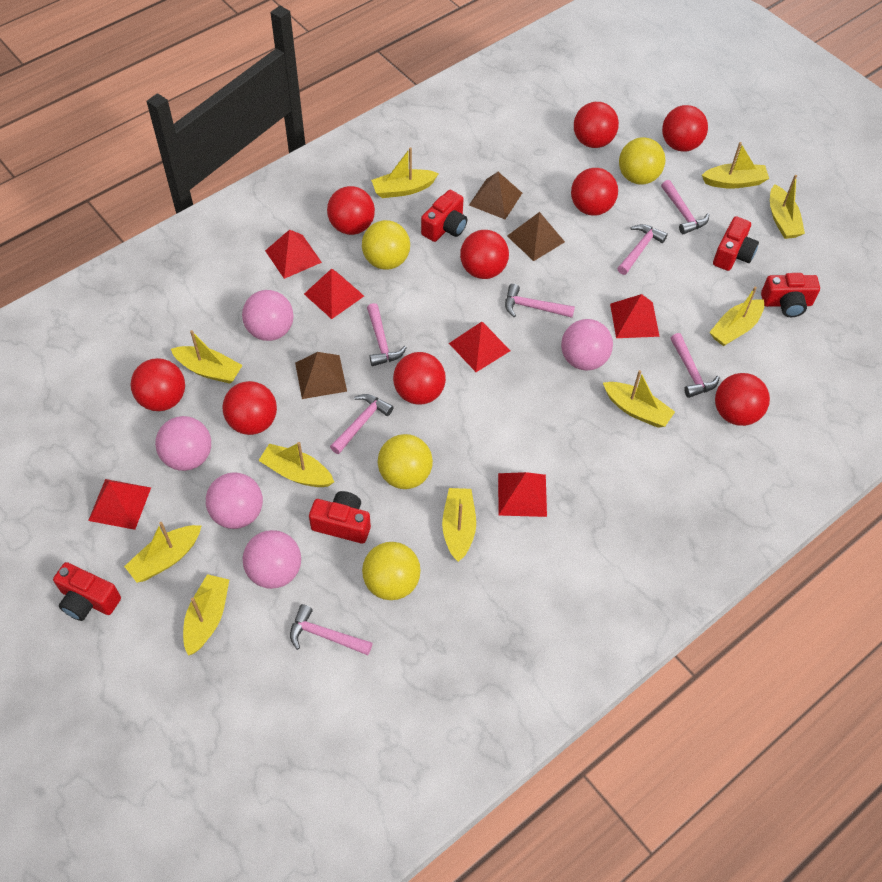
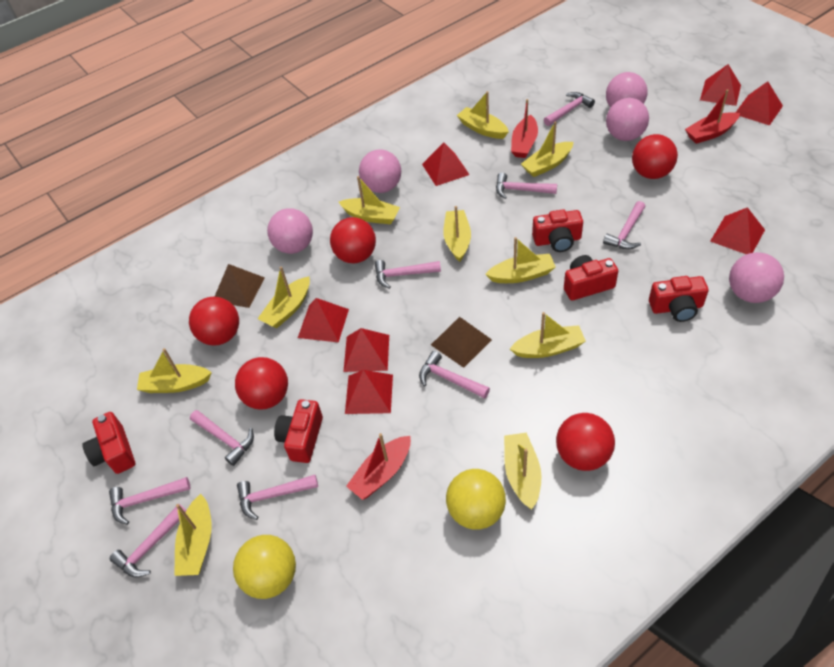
brown pyramid: [295,352,347,399] [469,172,522,219] [507,212,565,261] = 3 -> [214,264,265,308] [431,317,492,368] = 2
pink hammer: [290,604,372,655] [330,394,394,454] [367,303,407,366] [505,284,575,318] [617,224,668,275] [661,180,709,234] [670,333,720,398] = 7 -> [109,477,191,525] [110,504,187,578] [190,410,254,466] [237,475,318,520] [375,260,441,289] [419,351,490,399] [496,172,557,199] [544,92,595,126] [603,201,645,249] = 9
red ball: [130,358,185,411] [222,381,277,435] [327,186,375,235] [393,352,446,405] [460,230,509,279] [571,168,618,216] [574,102,619,148] [662,105,708,152] [715,373,770,426] = 9 -> [189,297,239,345] [235,357,288,410] [330,217,376,263] [556,413,615,471] [632,134,678,179] = 5
red boat: none = 0 -> [346,433,411,500] [511,99,538,158] [685,89,740,144] = 3
red pyramid: [88,479,151,530] [265,229,322,279] [304,269,364,319] [449,322,510,372] [498,472,547,517] [610,294,660,338] = 6 -> [298,298,349,342] [343,328,389,372] [345,370,393,414] [422,142,470,186] [700,64,741,106] [710,207,765,254] [735,81,783,126] = 7
yellow ball: [362,220,410,270] [362,542,421,600] [378,434,433,489] [619,137,665,185] = 4 -> [233,535,296,599] [446,469,506,530] = 2

